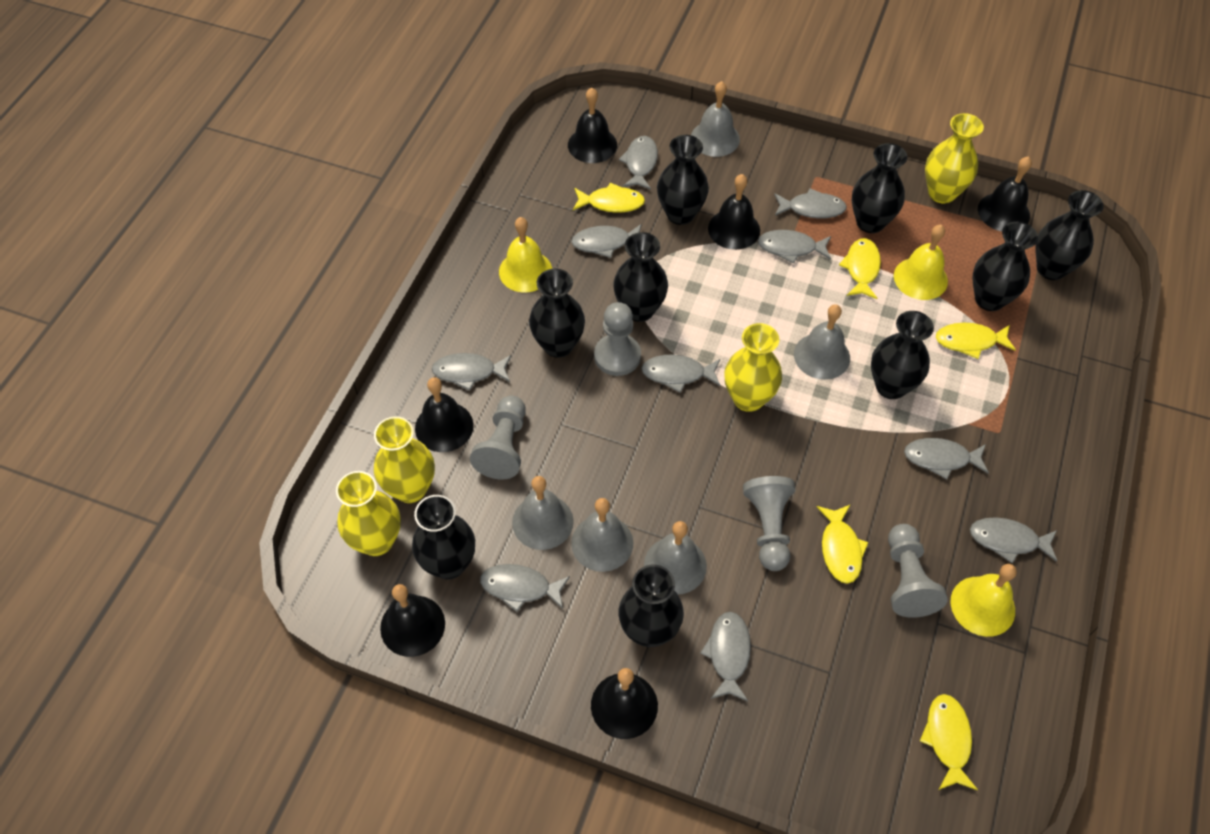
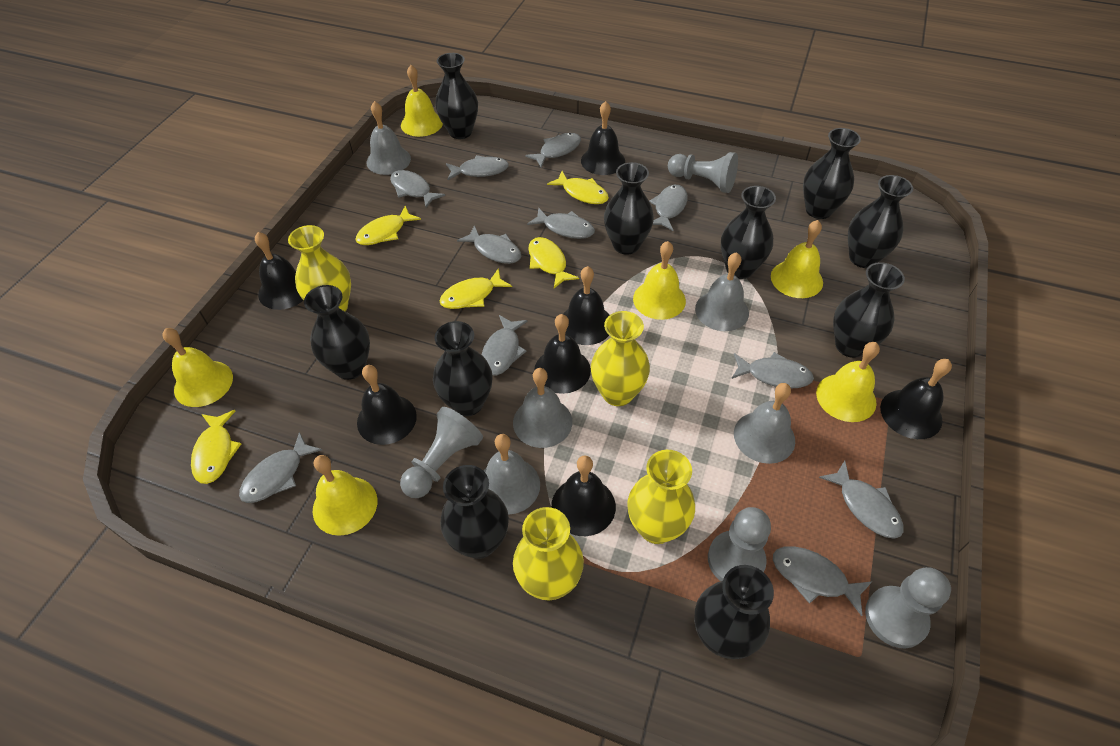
black bell: [380,584,445,657] [415,377,474,452] [568,88,617,163] [591,668,658,739] [708,174,760,250] [978,156,1032,231] = 6 -> [255,232,303,310] [357,365,417,445] [534,314,591,394] [551,455,616,536] [563,266,609,345] [581,101,625,175] [880,359,952,439] = 7
black vase: [412,495,475,579] [529,269,585,358] [613,232,668,322] [618,565,684,647] [657,135,709,225] [852,143,907,233] [871,311,934,399] [973,222,1038,311] [1036,190,1104,280] = 9 -> [304,285,370,380] [433,321,493,416] [435,53,478,139] [440,465,509,559] [604,162,654,255] [694,565,774,659] [721,186,776,279] [803,128,861,219] [833,262,905,358] [848,175,913,268] = 10
grey fish: [432,353,511,391] [480,564,570,612] [571,224,642,258] [619,136,658,190] [641,355,720,393] [700,612,751,701] [758,230,831,264] [774,188,847,219] [904,438,989,479] [970,517,1057,563] = 10 -> [239,432,322,503] [390,170,445,208] [446,155,509,180] [457,225,521,264] [481,315,528,376] [525,133,581,168] [527,208,595,239] [649,185,688,231] [731,352,814,389] [773,546,873,616] [819,460,904,539] = 11
yellow bell: [499,217,552,293] [894,225,948,300] [951,564,1017,637] = 3 -> [162,328,233,407] [313,455,377,536] [401,65,443,137] [633,241,686,320] [771,220,823,298] [816,342,880,422] = 6

